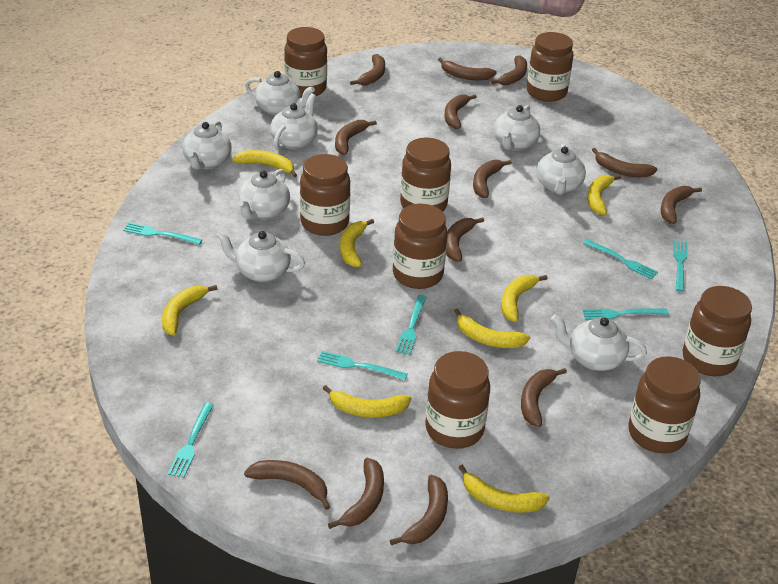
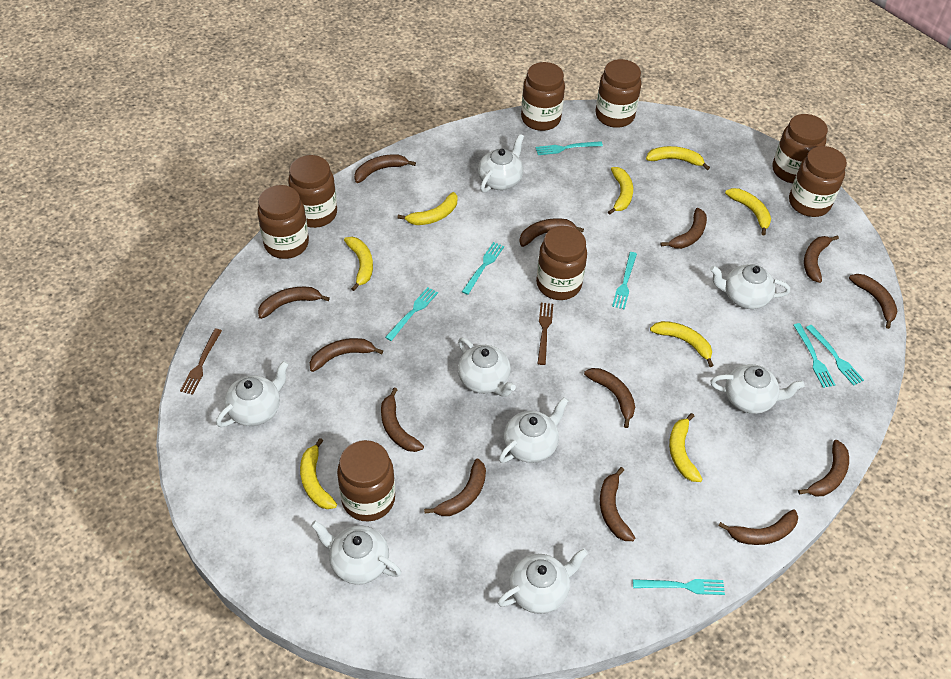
brown fork: none = 0 -> [180,329,222,395] [537,303,553,365] = 2

